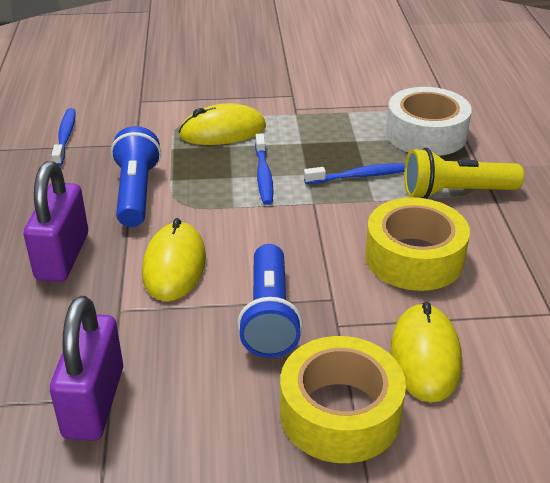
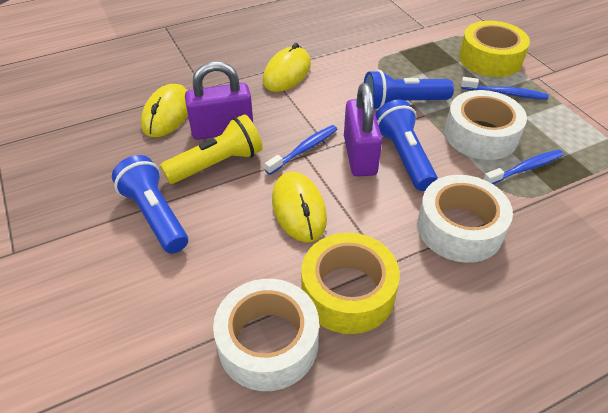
blue flashlight: [111,126,161,227] [237,244,303,358] = 2 -> [112,155,188,254] [364,70,454,110] [375,100,438,191] = 3
white tape: [386,87,472,156] = 1 -> [213,279,319,391] [417,175,513,263] [445,90,527,160] = 3

